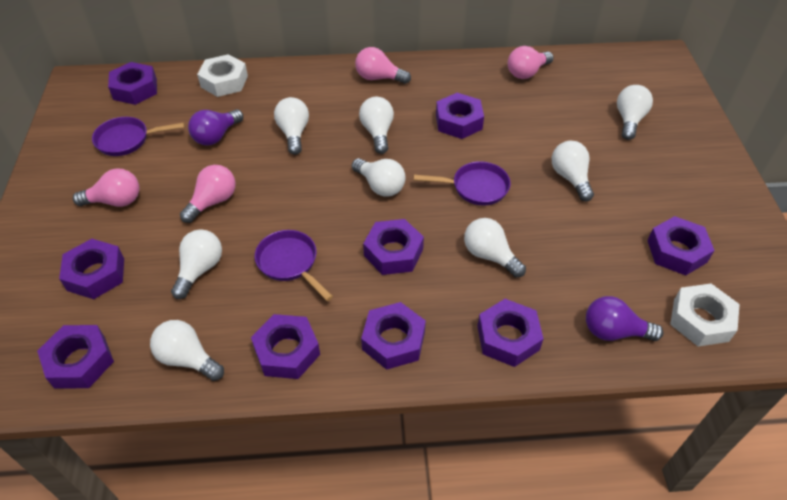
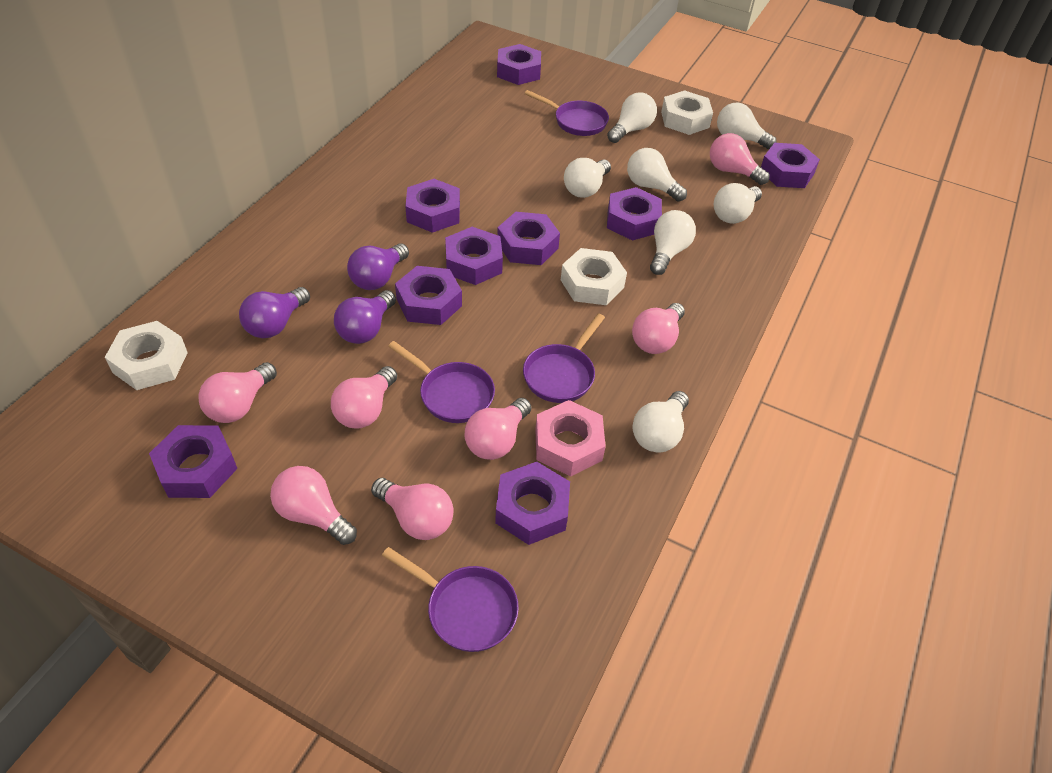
pink light bulb: [73,168,139,207] [180,165,236,223] [355,47,411,84] [508,46,554,79] = 4 -> [198,362,277,423] [270,466,357,545] [331,366,397,429] [371,478,453,540] [465,398,531,460] [632,303,685,354] [710,133,769,185] = 7
pink nut: none = 0 -> [535,400,606,477] = 1
purple light bulb: [188,109,243,145] [586,296,663,341] = 2 -> [239,287,310,338] [334,290,396,344] [347,243,409,290] = 3
purple pan: [92,117,185,156] [255,230,333,301] [414,161,510,206] = 3 -> [382,547,519,652] [388,341,495,423] [523,314,605,403] [525,90,609,136] = 4
white light bulb: [150,320,224,381] [171,229,222,299] [274,97,309,155] [352,158,406,196] [359,97,394,154] [464,218,526,278] [552,141,594,201] [617,85,653,140] = 8 -> [564,158,611,198] [607,93,657,143] [627,148,687,201] [632,391,689,452] [650,210,696,275] [714,183,762,224] [717,102,777,149] = 7
white nut: [197,54,248,97] [670,284,740,346] = 2 -> [105,321,188,390] [561,248,627,305] [661,90,713,135] = 3

